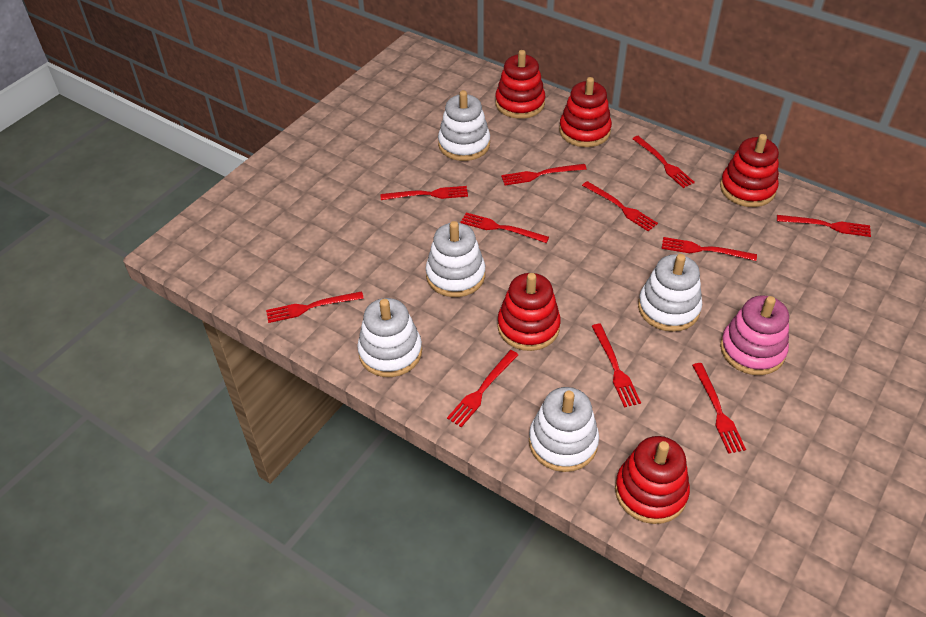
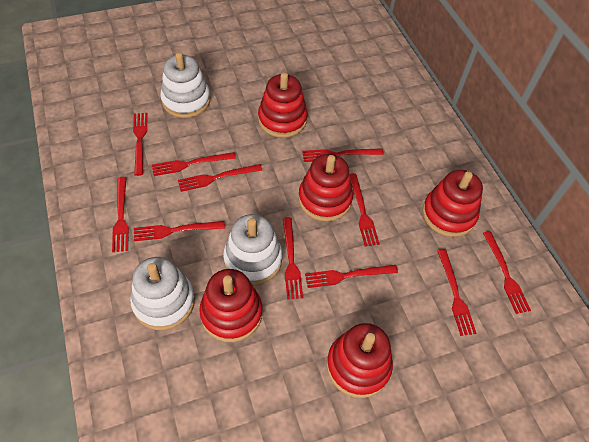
pink stacking toy: [720,296,789,375] = 1 -> none = 0
white stacking toy: [357,298,422,377] [426,221,485,297] [438,90,490,161] [529,387,599,472] [638,254,702,332] = 5 -> [130,257,195,330] [160,52,210,118] [223,214,282,285] = 3

